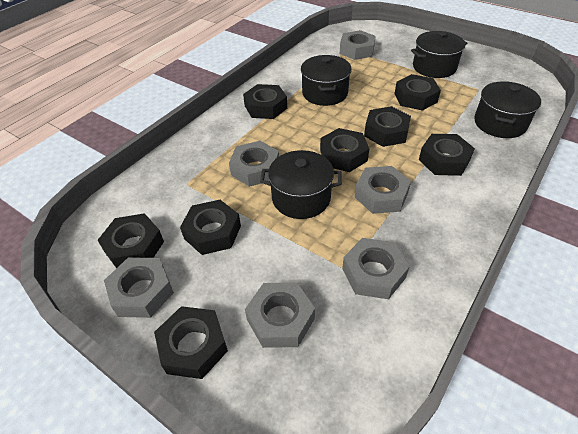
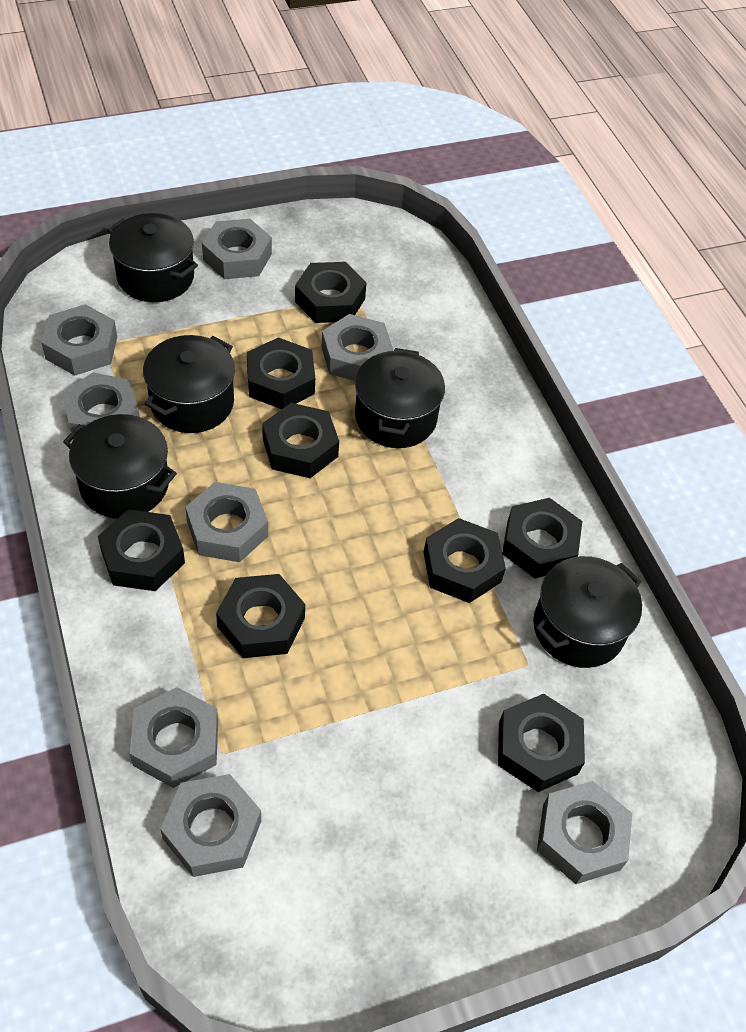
black pot: [260,150,342,219] [301,55,352,106] [411,31,468,78] [474,81,541,138] = 4 -> [63,414,177,519] [108,213,198,302] [143,335,235,433] [355,348,445,448] [533,556,642,668] = 5
grey nut: [104,257,174,318] [229,141,279,187] [245,282,315,348] [340,30,376,60] [342,238,410,299] [355,166,411,214] = 6 -> [41,304,117,376] [62,372,140,439] [130,687,218,788] [160,774,261,877] [185,482,268,562] [202,219,272,279] [322,314,394,381] [537,781,632,884] = 8

